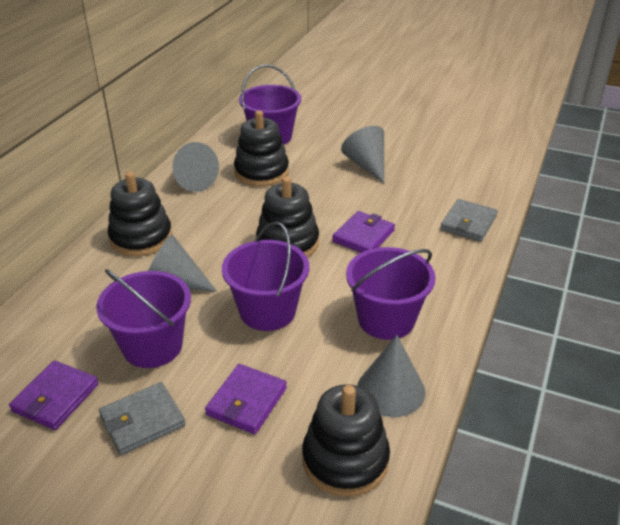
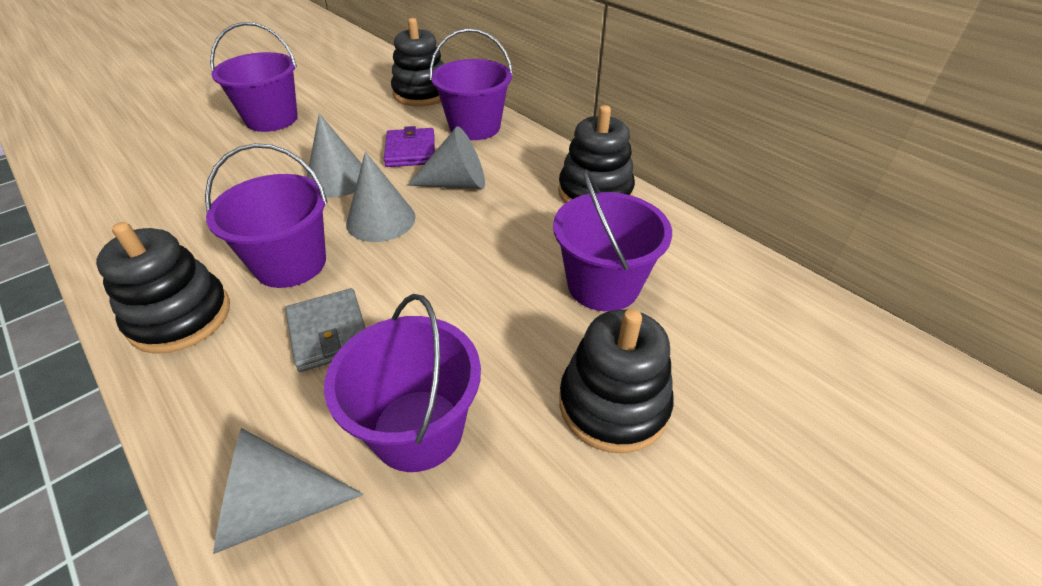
grey wallet: [99,382,185,455] [440,199,498,242] = 2 -> [285,288,365,372] = 1
purple bucket: [96,269,191,368] [222,221,309,331] [239,64,301,145] [346,247,435,340] = 4 -> [205,143,328,288] [210,22,298,132] [324,294,481,472] [430,28,513,140] [553,170,672,311] = 5
purple wallet: [9,360,99,430] [205,364,287,434] [332,211,395,253] = 3 -> [384,126,435,167] = 1

